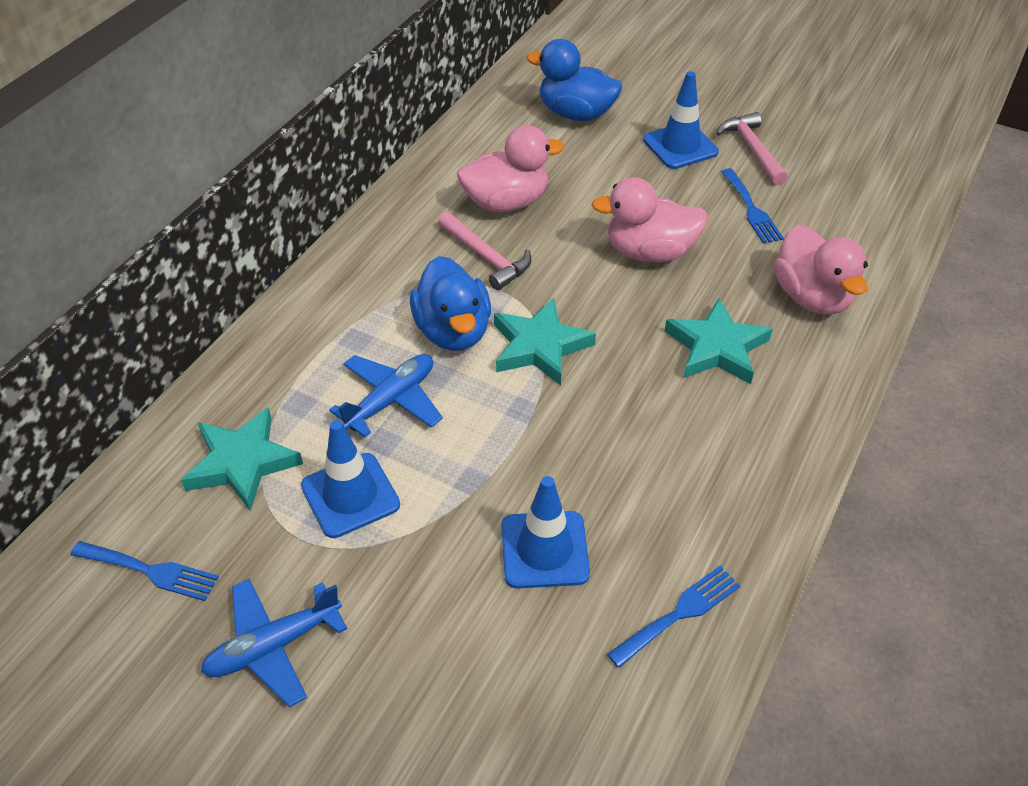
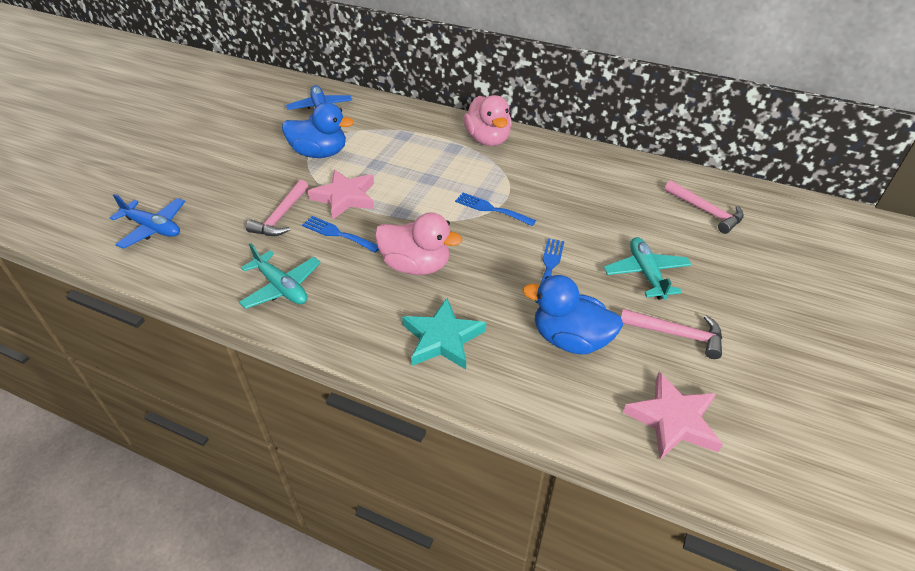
blue traffic cone: [301,420,400,538] [501,476,590,589] [643,71,719,169] = 3 -> none = 0
pink duck: [457,125,564,212] [592,177,708,262] [774,225,868,315] = 3 -> [375,212,462,275] [463,95,512,146] = 2
pink hammer: [438,212,532,290] [716,112,788,185] = 2 -> [246,180,308,236] [621,309,722,359] [664,180,744,234] = 3
pink star: none = 0 -> [308,170,374,219] [623,372,723,459] = 2
turquoise plane: none = 0 -> [239,243,321,309] [604,237,692,300] = 2
turquoise star: [181,407,303,511] [494,298,596,385] [665,298,772,384] = 3 -> [402,298,486,369] = 1

